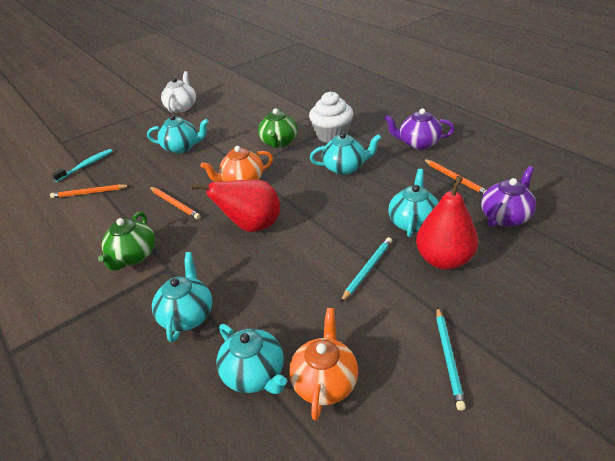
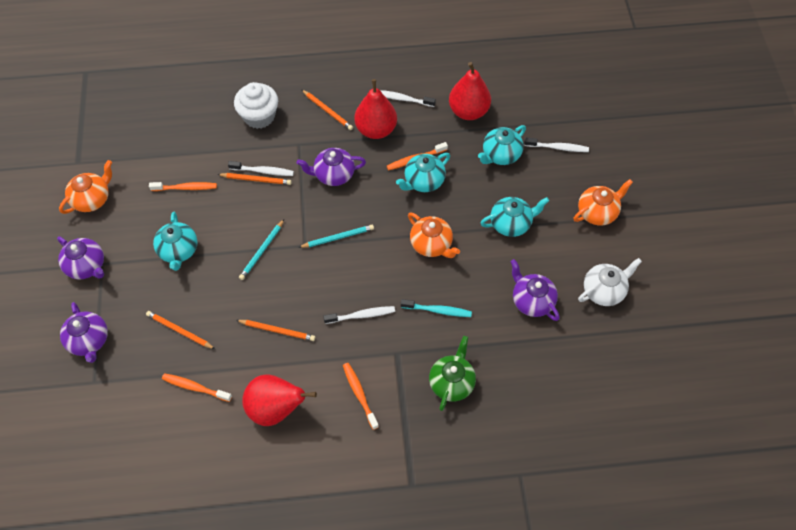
green teapot: [98,211,155,271] [258,108,298,148] = 2 -> [429,336,476,411] = 1
orange pencil: [50,184,130,198] [150,187,201,219] [423,159,486,195] = 3 -> [146,311,215,349] [217,173,292,185] [236,320,315,341] [301,89,353,130] = 4
orange teapot: [201,146,273,182] [289,308,358,421] = 2 -> [59,160,112,214] [408,213,460,258] [573,179,633,225] = 3
orange toothbrush: none = 0 -> [149,182,217,191] [162,373,232,402] [343,363,379,430] [387,142,448,171] = 4
purple teapot: [384,108,455,150] [481,166,536,227] = 2 -> [57,236,104,280] [60,302,108,363] [297,148,366,186] [510,259,560,321] = 4
red pear: [191,180,280,232] [416,176,478,270] = 2 -> [242,374,317,426] [354,79,397,139] [449,62,491,120] = 3
turquoise teapot: [147,115,209,154] [152,252,212,342] [217,324,287,394] [310,132,381,175] [388,169,439,237] = 5 -> [153,212,198,271] [396,153,450,192] [478,125,526,165] [481,197,549,237] = 4
white toothbrush: none = 0 -> [228,161,294,176] [323,306,395,324] [380,90,436,107] [524,138,589,152] = 4

